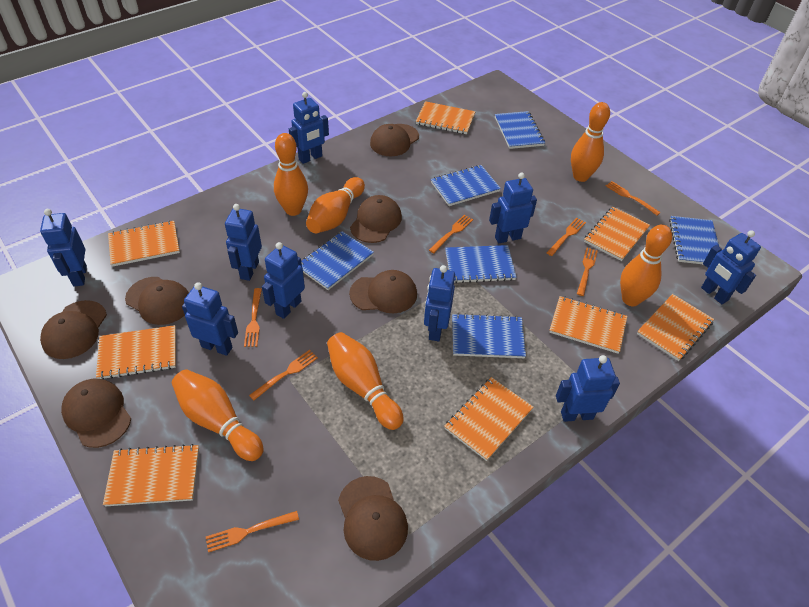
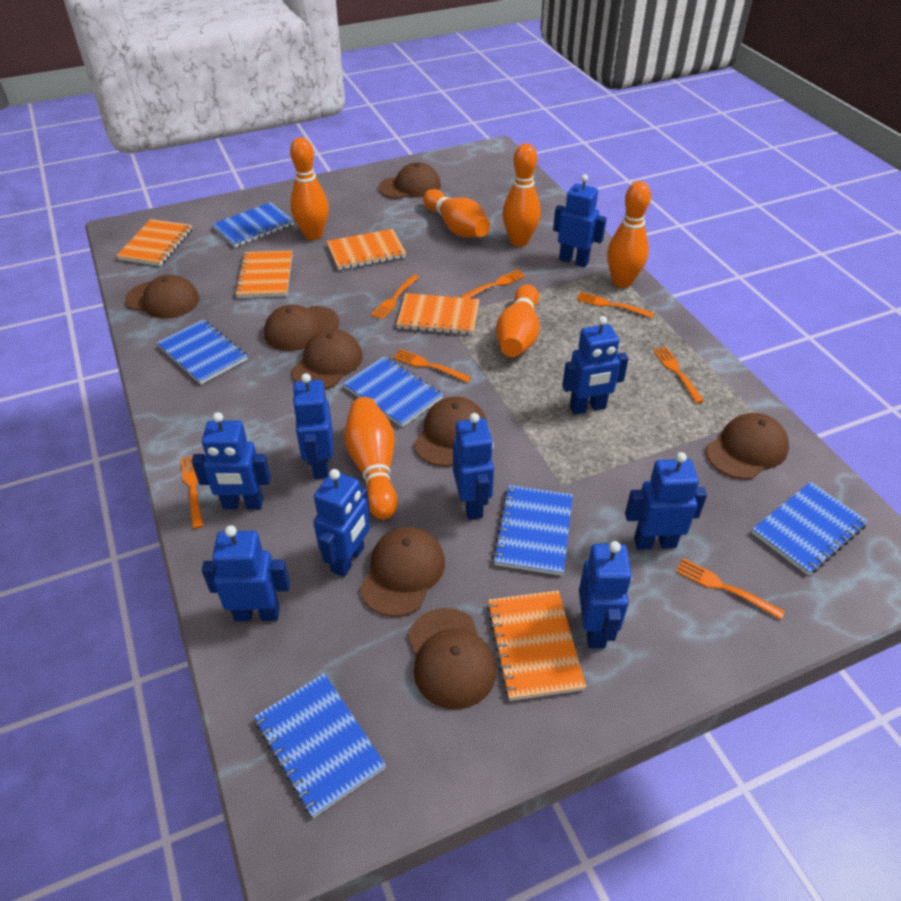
brown cap: [40,300,107,359] [61,379,131,448] [125,277,189,325] [338,476,408,561] [349,270,417,313] [350,195,402,243] [370,124,419,156] = 7 -> [125,275,199,319] [264,305,339,351] [292,329,363,389] [360,527,445,617] [379,162,441,199] [408,608,496,710] [414,396,487,467] [706,413,789,480] = 8
orange notebook: [96,325,176,380] [103,444,199,506] [108,221,180,267] [416,101,475,134] [444,377,533,461] [549,296,627,354] [584,207,650,261] [637,294,714,361] = 8 -> [116,219,192,266] [235,251,292,298] [327,229,406,270] [396,293,479,335] [486,590,586,701] = 5

